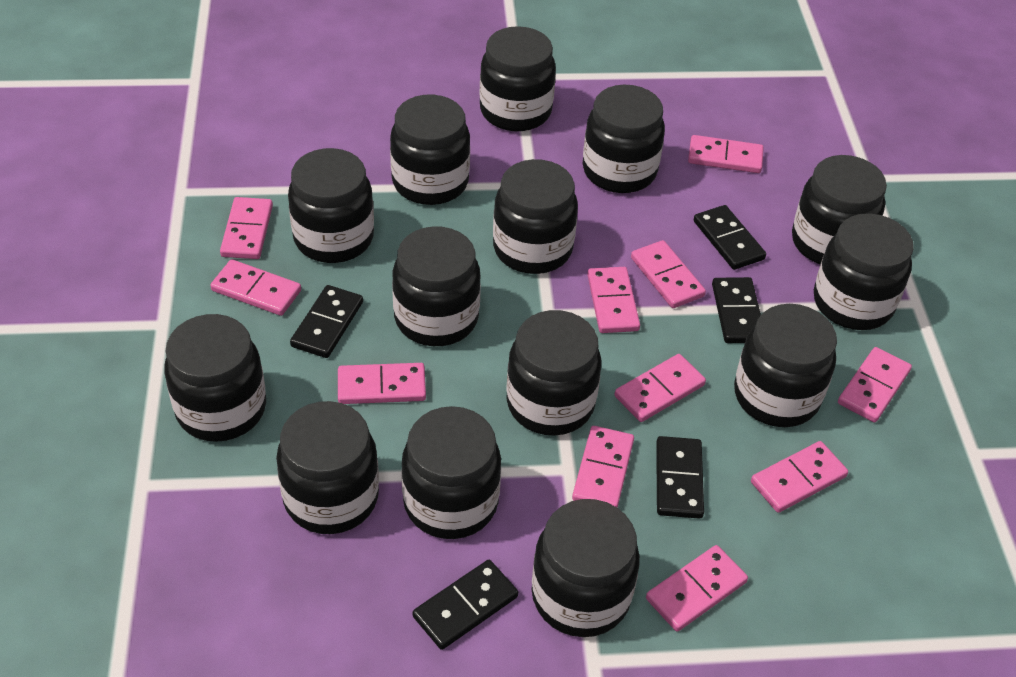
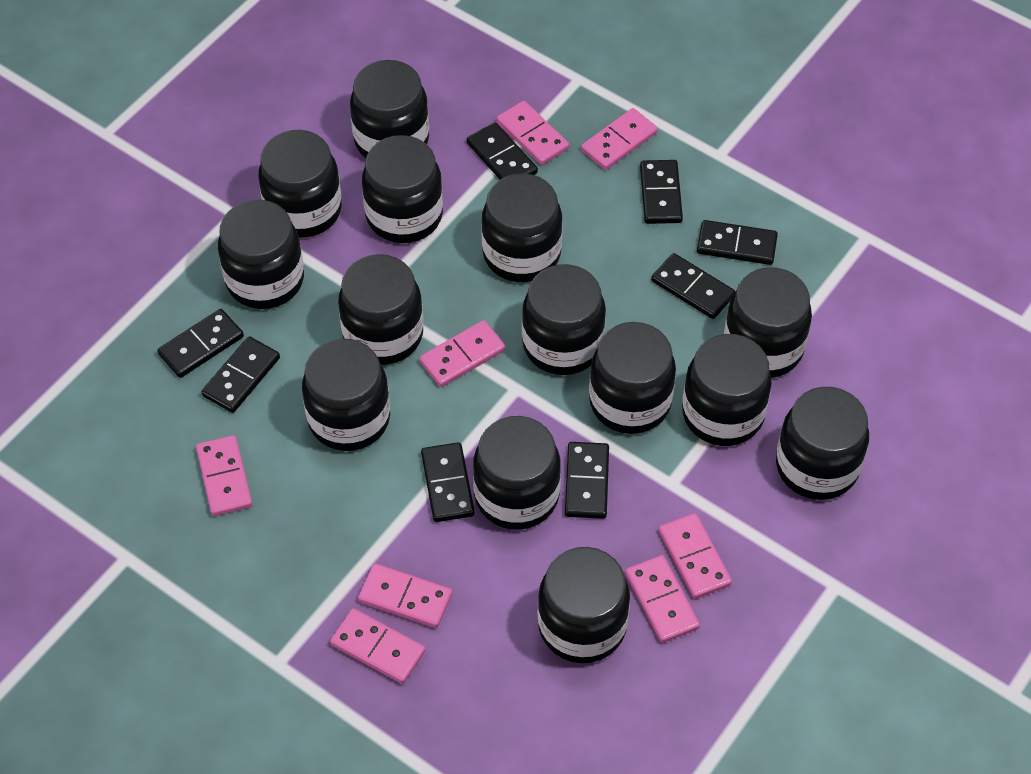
black domino: [290,285,363,358] [413,560,518,650] [656,436,704,519] [694,205,766,270] [712,277,761,343] = 5 -> [157,309,244,378] [201,336,280,413] [421,442,475,522] [467,122,538,180] [565,442,609,519] [640,160,683,224] [651,253,735,319] [697,220,778,265] = 8
pink domino: [210,259,301,316] [220,197,273,259] [338,363,426,404] [572,426,634,508] [587,267,640,333] [615,354,706,422] [631,240,706,308] [646,545,748,632] [688,135,764,173] [751,441,848,513] [838,347,912,422] = 11 -> [196,435,252,516] [330,608,425,684] [358,563,452,628] [419,320,505,387] [497,101,569,165] [581,108,658,170] [626,555,700,643] [659,513,732,599] = 8

